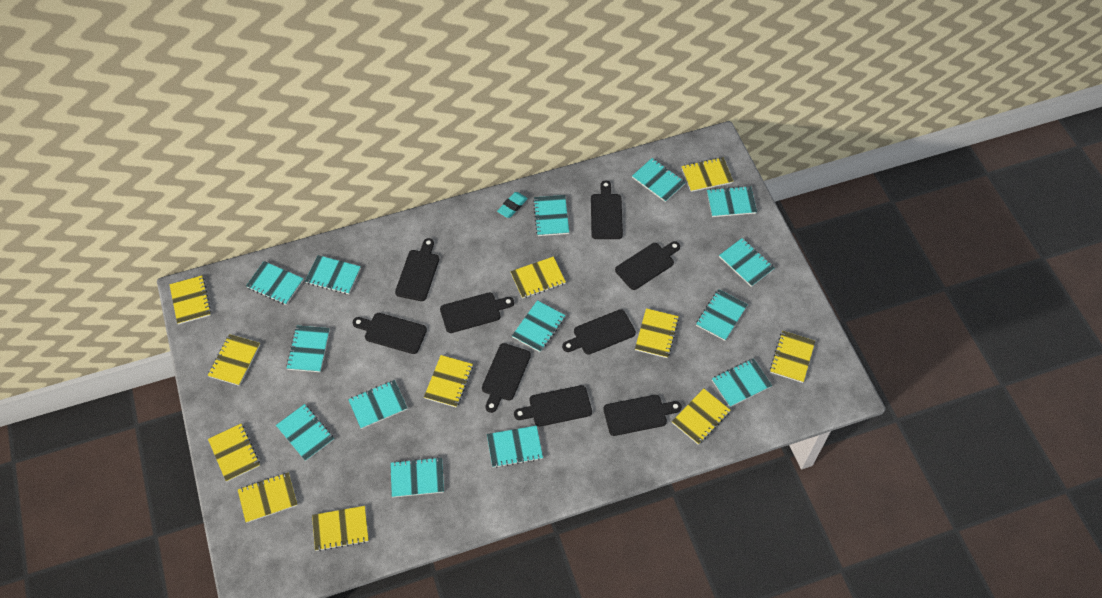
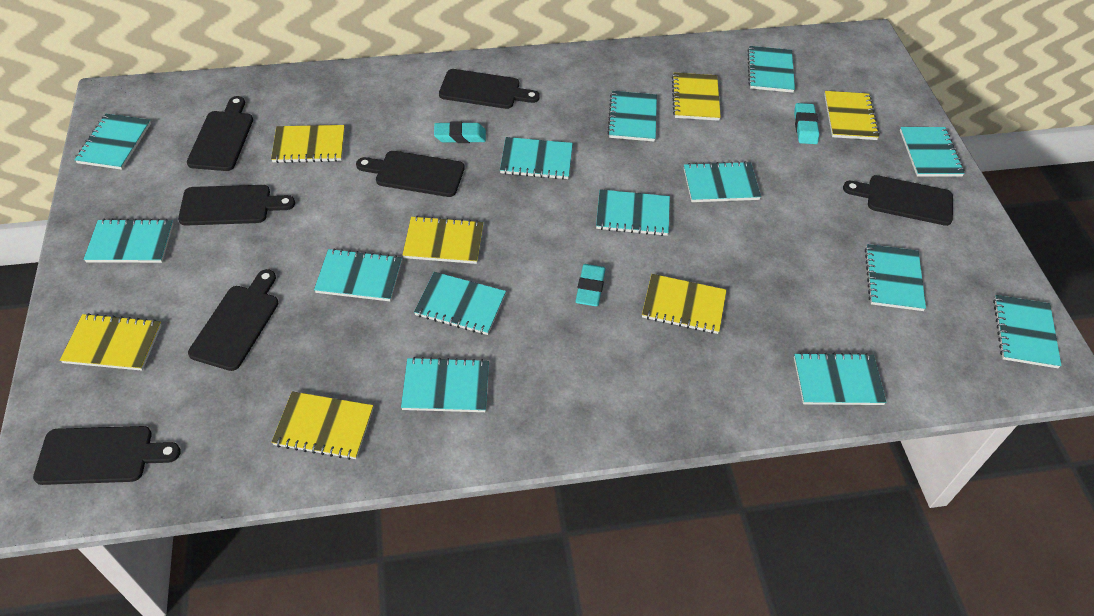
black cutting board: [352,313,427,354] [395,238,439,301] [440,293,514,333] [482,343,531,413] [514,385,592,427] [562,309,636,355] [591,181,623,239] [603,395,682,436] [615,241,680,290] = 9 -> [33,426,181,485] [178,185,295,226] [187,96,253,171] [188,269,279,371] [356,151,465,197] [439,69,540,109] [843,175,953,226] = 7
turquoise eraser: [497,192,528,218] = 1 -> [434,122,486,143] [575,264,606,306] [794,103,819,144] = 3
yellow notebook: [169,275,211,325] [208,334,260,386] [208,424,260,482] [238,473,297,523] [312,506,369,551] [424,355,473,408] [510,256,566,299] [635,308,679,358] [672,389,731,445] [681,157,733,192] [770,331,815,383] = 11 -> [60,313,162,371] [271,125,345,163] [271,391,373,460] [402,216,483,264] [642,274,727,334] [672,73,721,121] [824,91,880,140] = 7

